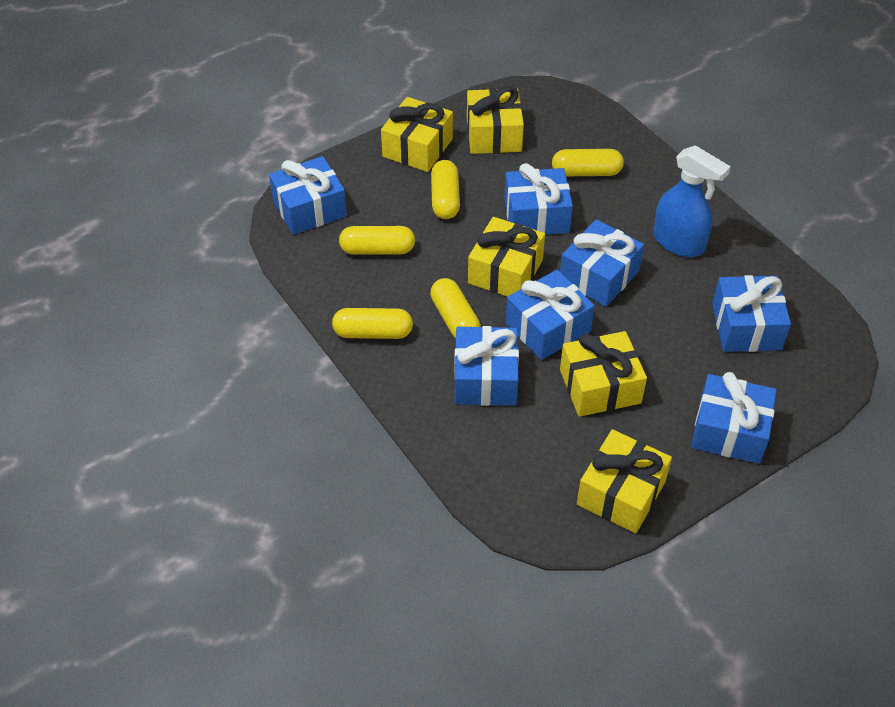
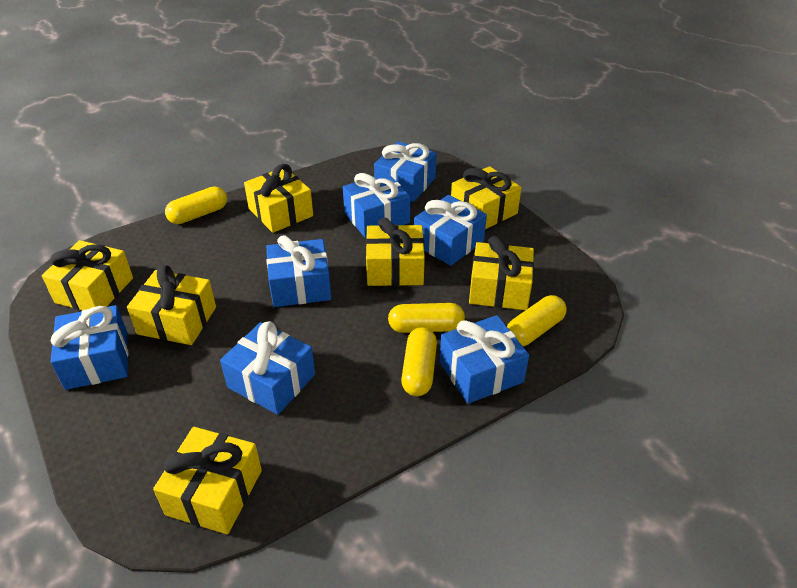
blue spray bottle: [653,145,731,257] = 1 -> none = 0
yellow capsule: [332,308,413,339] [339,226,415,255] [430,278,481,339] [431,160,460,219] [552,149,624,176] = 5 -> [165,187,227,224] [388,303,465,333] [401,327,437,396] [507,295,567,346] = 4
yellow gift: [381,97,453,172] [467,86,524,154] [468,217,545,297] [560,331,647,417] [577,429,672,533] = 5 -> [42,240,133,310] [127,265,216,345] [153,427,262,534] [244,164,313,233] [366,218,425,286] [451,166,521,229] [469,236,534,310] = 7

